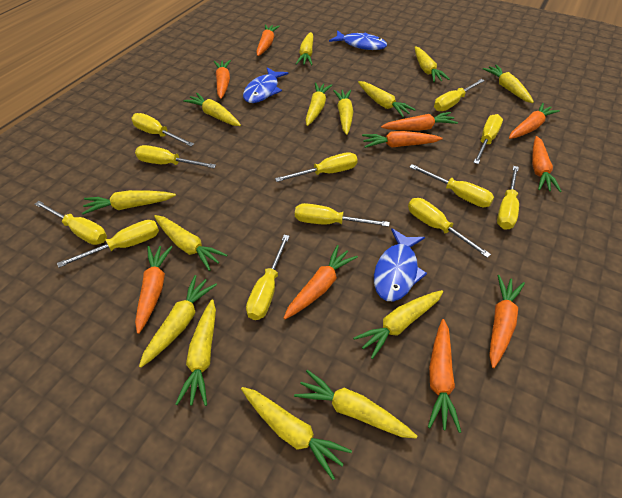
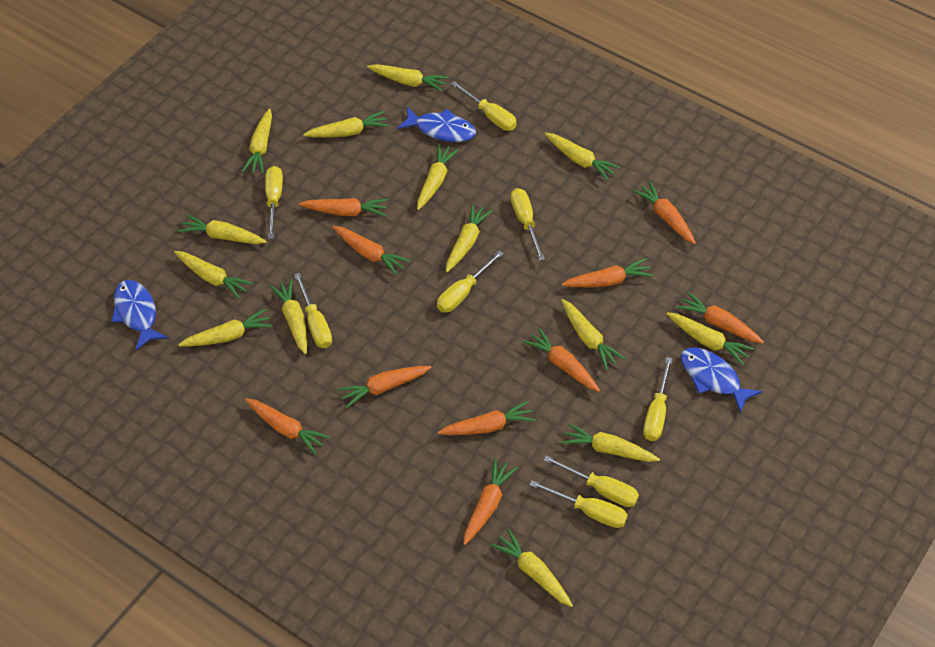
yellow screwdriver: [35,201,107,245] [57,220,159,268] [131,113,194,147] [135,145,216,168] [246,235,290,320] [275,152,358,182] [295,203,390,227] [408,198,491,258] [409,164,494,207] [434,79,485,111] [473,114,503,164] [497,166,519,230] = 12 -> [265,166,283,239] [294,273,332,348] [437,250,504,313] [451,81,517,131] [511,188,545,261] [529,480,628,528] [544,455,639,507] [643,357,672,441] = 8

